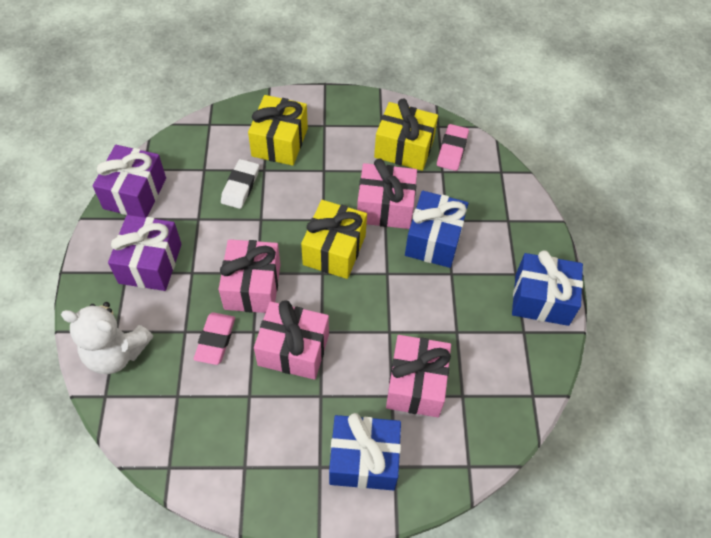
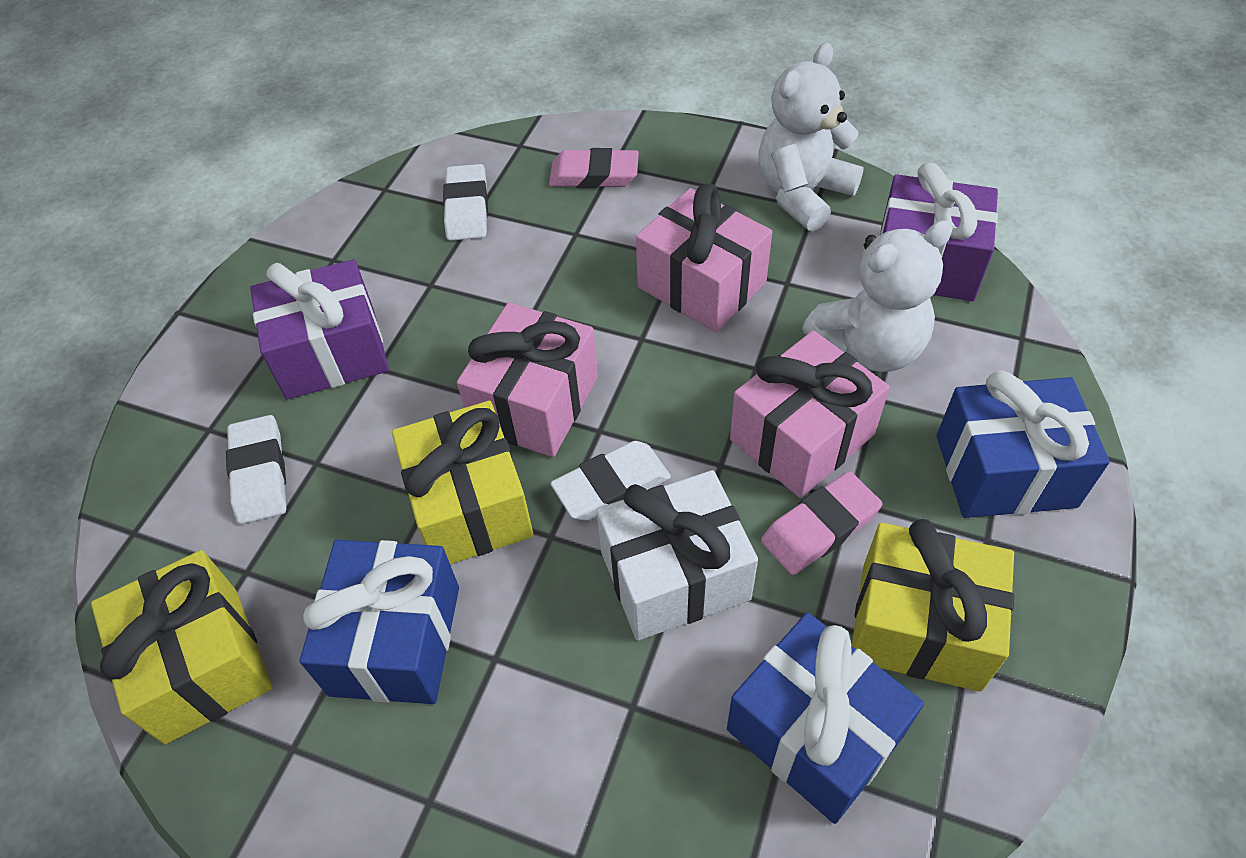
pink gift: [219,239,280,313] [254,300,329,380] [357,158,417,229] [386,335,451,417] = 4 -> [457,302,598,457] [636,184,772,332] [730,331,890,498] = 3
white eraser: [221,159,259,209] = 1 -> [226,415,286,524] [443,164,488,241] [550,441,671,521] = 3
white gift: none = 0 -> [596,470,758,641] = 1
white teddy bear: [61,302,153,374] = 1 -> [758,43,864,231] [802,220,953,372] = 2

